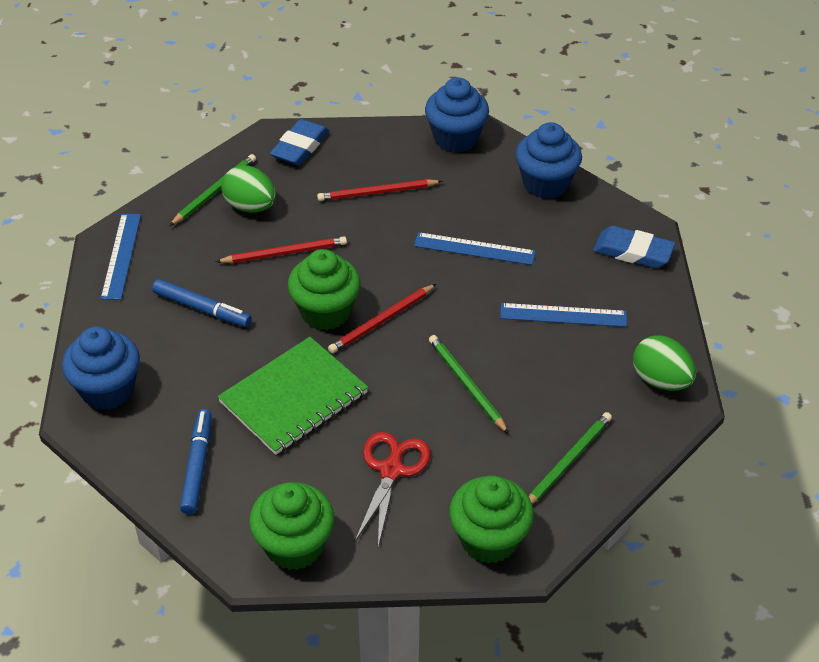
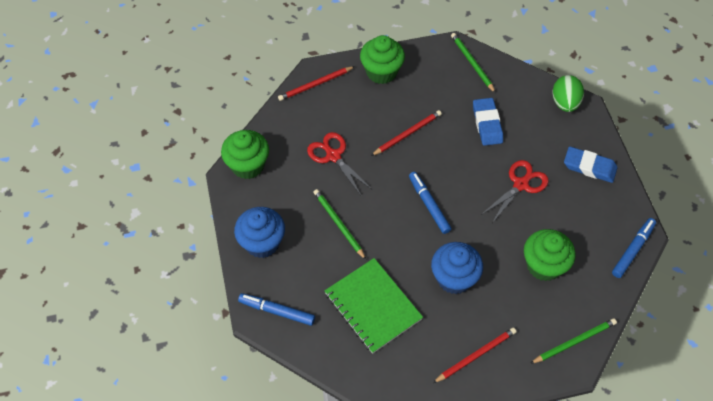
blue cupcake: [62,326,140,410] [425,77,489,153] [515,122,582,199] = 3 -> [234,207,285,258] [431,242,483,294] = 2
blue marker: [152,279,252,327] [180,409,212,514] = 2 -> [238,293,315,326] [409,172,451,234] [612,218,656,278] = 3
blue ruler: [101,214,141,300] [414,232,536,265] [500,303,627,327] = 3 -> none = 0
green egg: [222,165,276,213] [633,335,696,391] = 2 -> [552,75,584,112] = 1
red scissors: [355,432,431,546] = 1 -> [307,132,372,195] [481,160,549,223] = 2

